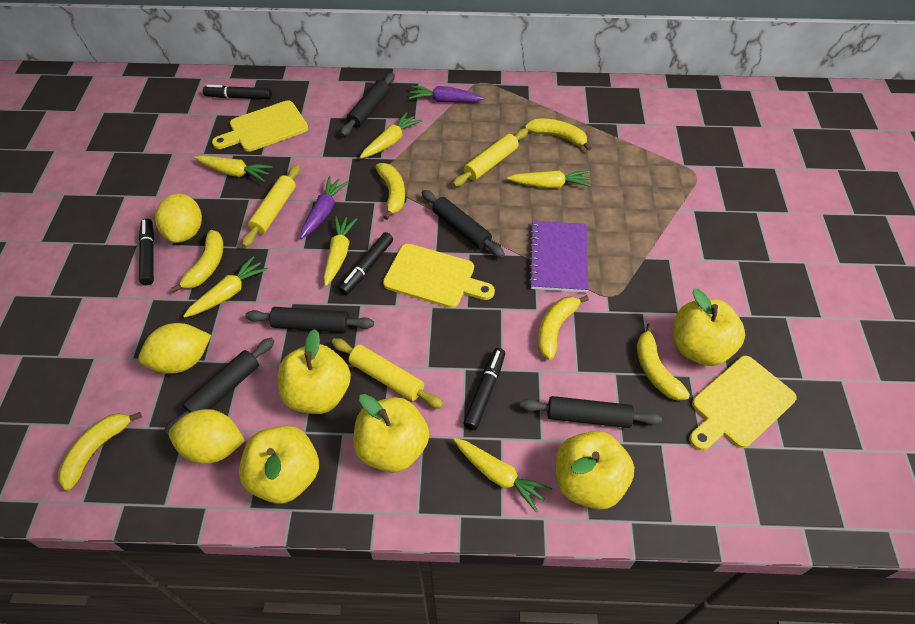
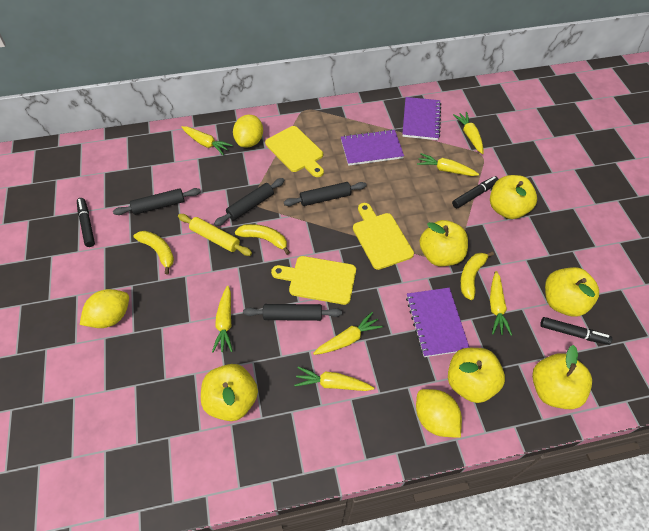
black marker: [139,218,154,285] [203,85,272,99] [339,232,393,295] [463,348,505,430] = 4 -> [77,198,95,247] [452,176,499,208] [540,317,612,345] = 3
black rolling pin: [164,338,274,435] [245,307,374,332] [340,73,395,136] [421,190,505,258] [520,396,662,428] = 5 -> [113,188,201,215] [214,178,285,226] [243,304,342,321] [284,182,367,206] = 4
purple carrot: [300,176,349,239] [408,86,484,102] = 2 -> none = 0
purple notebook: [528,221,588,293] = 1 -> [341,129,404,166] [402,97,441,140] [406,288,470,357] = 3
yellow apple: [239,425,319,504] [278,329,351,414] [353,394,429,473] [556,431,634,510] [673,289,745,366] = 5 -> [201,364,258,421] [419,220,468,266] [448,348,505,403] [490,175,537,219] [532,345,592,409] [545,267,599,317] = 6
yellow banana: [58,412,142,491] [171,230,224,292] [376,163,405,220] [525,118,591,151] [538,295,589,360] [637,323,690,401] = 6 -> [133,231,174,274] [235,224,290,255] [460,251,494,300] = 3
yellow carrot: [183,256,268,318] [194,155,273,181] [324,216,358,286] [360,112,422,158] [453,438,552,512] [507,170,591,188] = 6 -> [182,126,233,155] [212,286,233,352] [294,367,374,391] [313,312,383,355] [417,153,479,176] [453,112,484,154] [490,271,512,336] = 7
yellow rolling pin: [242,165,300,248] [332,338,444,409] [452,128,528,187] = 3 -> [178,214,252,256] = 1

